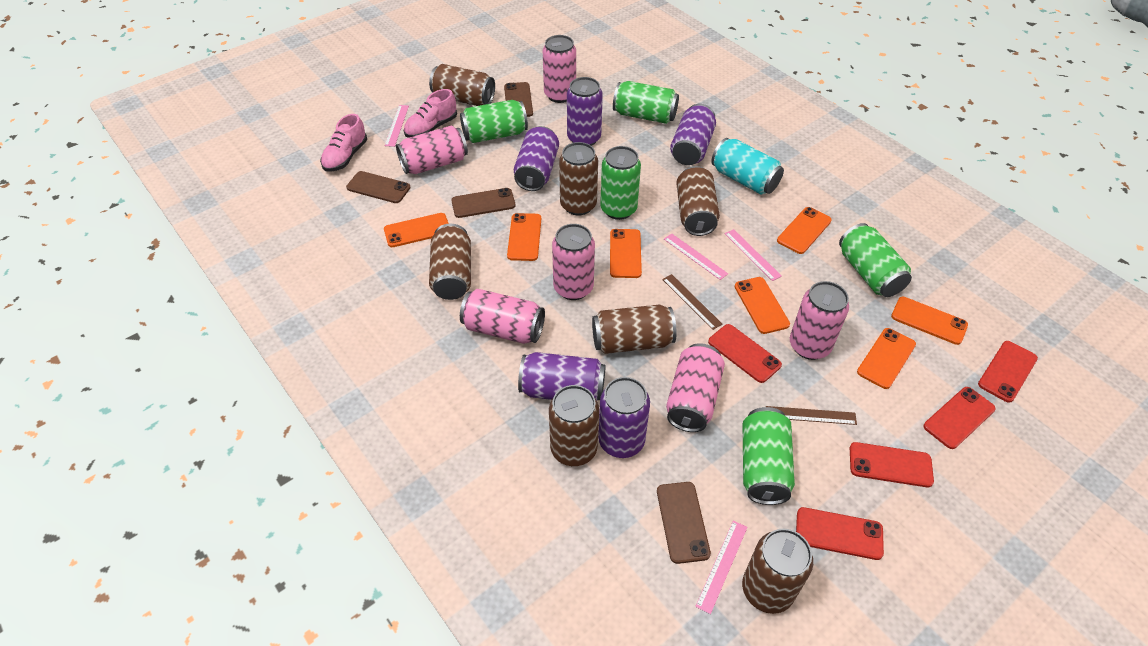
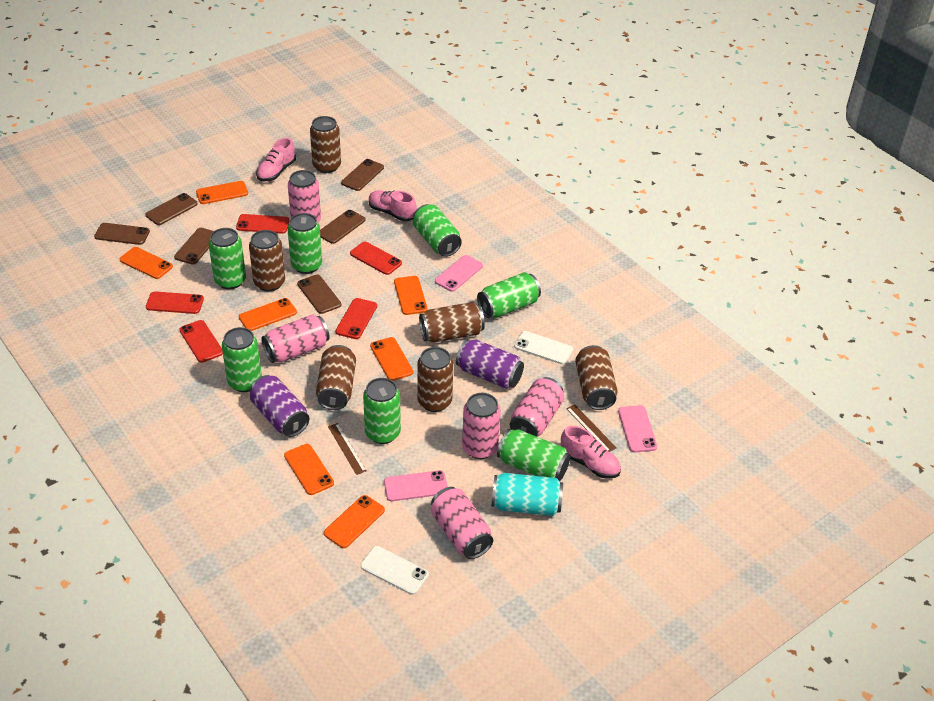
brown can: [429,64,495,106] [429,224,471,300] [549,385,599,466] [559,142,598,216] [592,304,677,354] [676,166,720,236] [742,529,813,614] = 7 -> [249,230,285,292] [310,116,341,173] [316,345,356,410] [417,347,453,412] [419,302,485,343] [575,345,618,410] = 6
brown phone: [346,171,411,203] [451,188,516,218] [504,82,533,117] [657,482,711,564] = 4 -> [94,223,150,245] [146,193,198,225] [174,228,214,265] [297,274,341,314] [320,210,366,244] [341,159,384,191] = 6
green can: [460,100,528,143] [600,146,641,220] [613,81,679,124] [743,407,795,505] [839,223,912,297] = 5 -> [209,228,246,289] [222,327,262,392] [287,213,322,274] [363,378,401,444] [413,204,462,257] [477,272,541,318] [497,429,570,481] = 7
pink can: [396,125,468,174] [460,288,545,344] [543,35,576,103] [552,224,595,300] [666,343,725,432] [790,281,849,360] = 6 -> [261,314,329,363] [288,170,321,223] [431,487,493,559] [462,393,501,459] [510,377,564,437] = 5
pink phone: none = 0 -> [384,470,448,501] [435,255,483,292] [618,405,657,452] = 3
pink ruler: [384,105,409,147] [664,233,728,280] [695,521,748,614] [725,229,782,281] = 4 -> none = 0
pink shoe: [320,114,367,172] [404,89,457,138] = 2 -> [256,138,296,181] [369,190,417,221] [561,426,621,479] = 3
purple can: [514,126,559,191] [518,352,606,401] [567,77,603,146] [598,377,650,458] [670,104,716,165] = 5 -> [250,375,309,437] [456,339,524,389] = 2
white phone: none = 0 -> [360,546,429,595] [514,331,573,364] = 2

